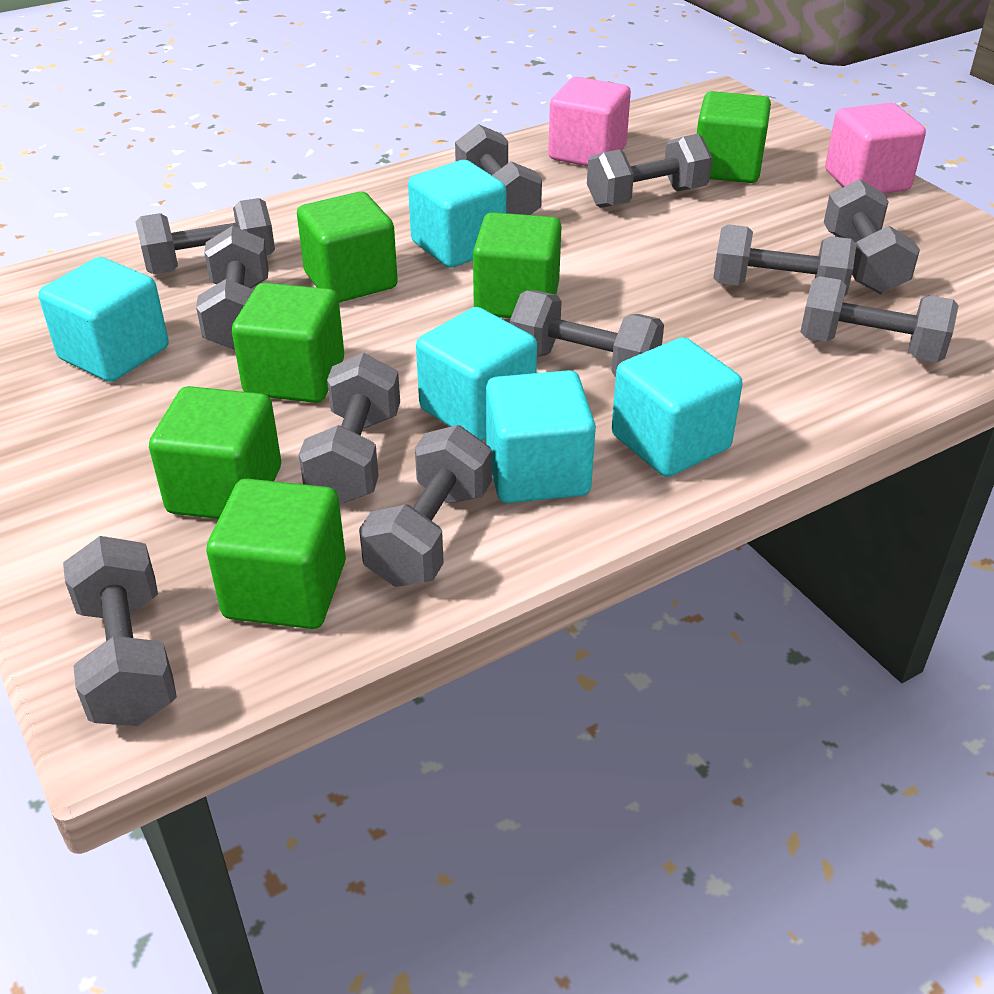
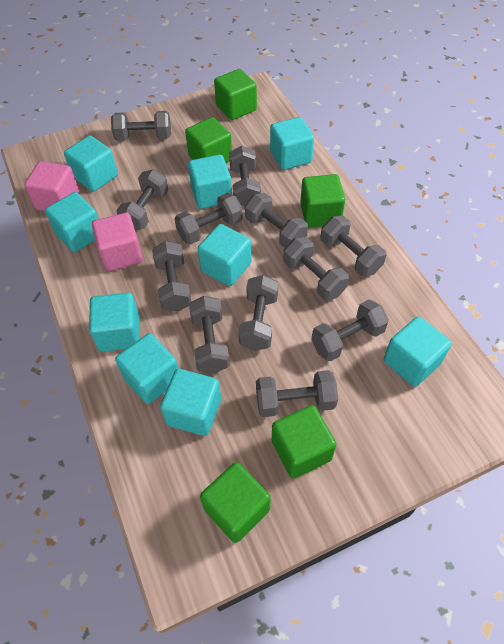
green cube: [149,386,281,519] [206,479,346,629] [232,283,344,403] [297,192,398,303] [473,212,562,318] [697,91,771,183] = 6 -> [185,117,232,163] [200,462,271,543] [214,69,257,120] [272,405,336,479] [300,174,345,227] = 5
grey dumbbell: [63,536,177,726] [136,198,275,274] [196,226,269,350] [299,353,400,505] [359,425,492,587] [455,124,542,215] [510,290,664,377] [587,134,712,208] [713,224,856,296] [800,276,959,362] [824,179,920,294] = 11 -> [111,111,171,141] [116,169,169,230] [152,241,191,312] [174,193,243,244] [189,296,230,373] [229,146,261,206] [238,275,278,351] [245,193,308,248] [256,370,338,417] [283,237,349,300] [311,299,389,361] [321,216,387,277] = 12
turquoise cube: [38,257,169,382] [408,160,506,268] [416,307,537,441] [486,370,596,503] [612,337,743,477] = 5 -> [45,192,98,252] [64,135,118,192] [89,293,140,352] [115,333,178,404] [160,369,221,436] [188,155,232,209] [197,224,251,286] [270,117,314,170] [384,316,452,387] = 9

